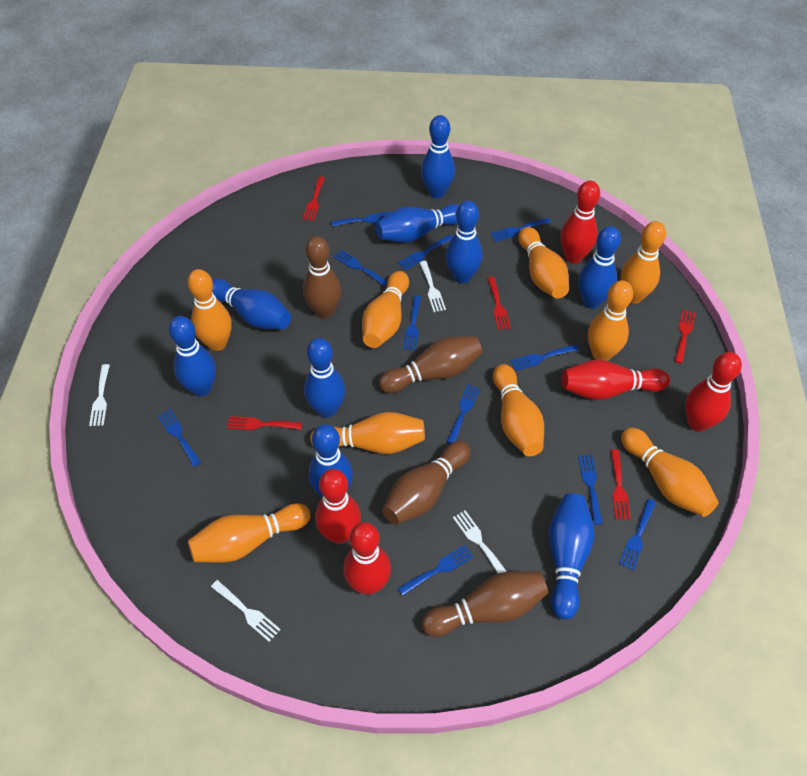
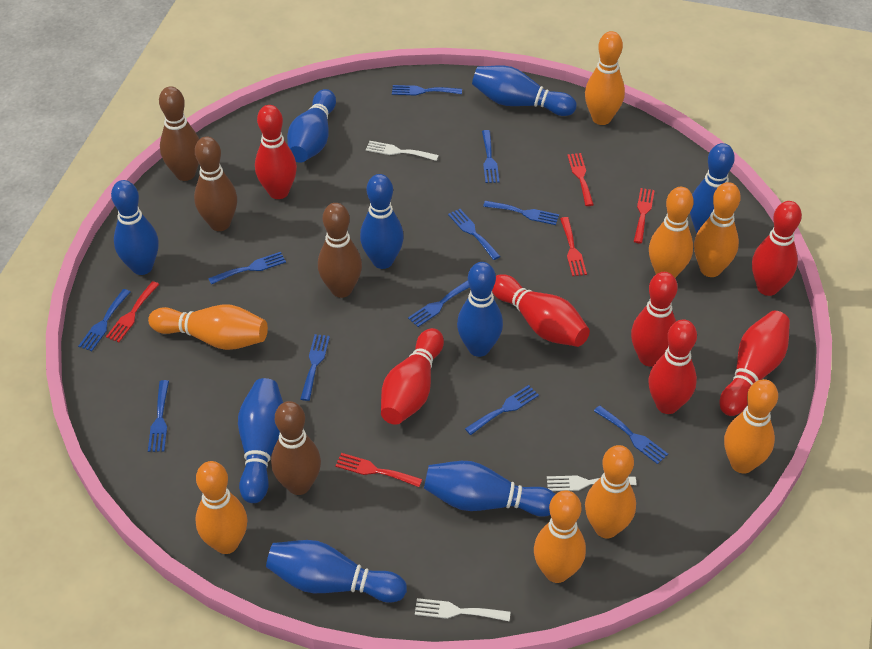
orange bowling pin: [187,269,232,351] [188,504,311,563] [310,412,425,454] [362,271,409,348] [493,364,544,456] [518,227,569,298] [588,280,633,361] [621,221,666,304] [621,428,719,517] = 9 -> [148,305,268,350] [195,461,248,554] [534,490,586,583] [585,31,625,125] [585,445,636,538] [649,187,694,278] [694,182,741,277] [724,379,778,474] = 8
red bowling pin: [315,469,361,544] [343,522,391,595] [560,181,600,264] [561,360,670,400] [685,352,742,432] = 5 -> [255,105,297,199] [381,328,444,425] [492,274,590,347] [631,272,678,367] [648,319,697,414] [719,311,790,416] [752,201,802,296] = 7
white fork: [89,364,110,426] [211,580,281,642] [419,261,446,312] [453,510,507,573] = 4 -> [366,141,439,161] [415,598,510,621] [547,475,636,491] = 3

